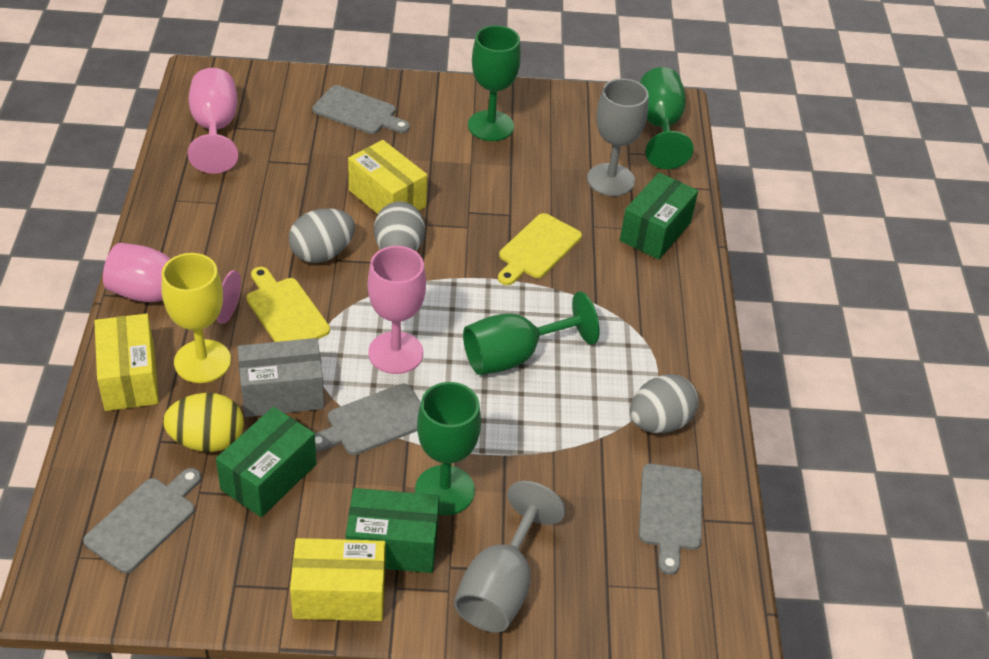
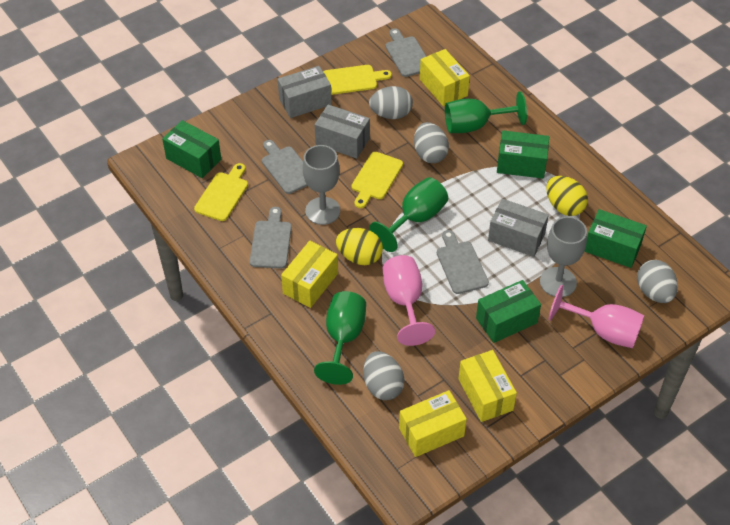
green box: [216,407,316,517] [346,488,440,573] [620,173,698,260] = 3 -> [162,120,221,178] [476,280,541,343] [497,130,549,179] [584,209,647,268] = 4
green goblet: [415,382,481,515] [463,291,600,375] [468,25,521,141] [640,67,694,169] = 4 -> [314,291,366,385] [369,177,448,252] [445,91,527,133] = 3
grey box: [238,338,324,417] = 1 -> [278,66,332,118] [315,105,370,159] [488,199,549,257] = 3
grey egg: [289,208,355,263] [374,201,425,251] [630,374,698,433] = 3 -> [363,351,405,400] [369,86,413,119] [414,122,449,163] [637,260,678,303] = 4
pink goblet: [103,243,241,324] [188,68,238,174] [368,246,426,374] = 3 -> [383,255,435,346] [548,285,644,348] = 2
yellow box: [94,314,159,411] [290,538,385,621] [348,140,427,214] = 3 -> [281,241,338,308] [399,390,467,457] [420,49,470,106] [458,350,517,422] = 4
yellow cutting board: [246,267,330,342] [498,213,582,285] = 2 -> [194,163,248,221] [323,65,392,95] [351,152,403,208] = 3
yellow egg: [163,393,244,452] = 1 -> [336,228,383,265] [547,176,588,216] = 2
yellow goblet: [162,253,231,383] = 1 -> none = 0

